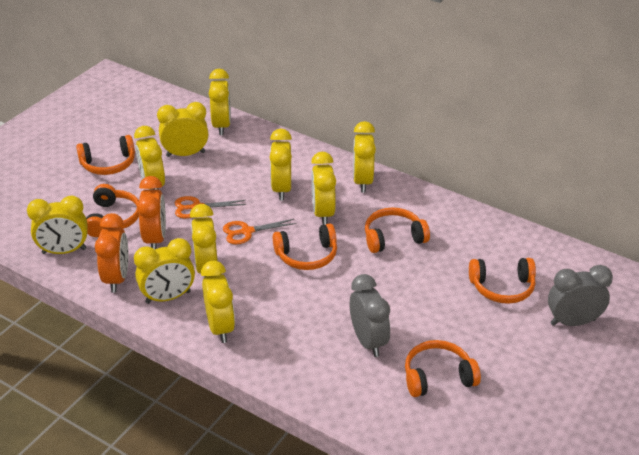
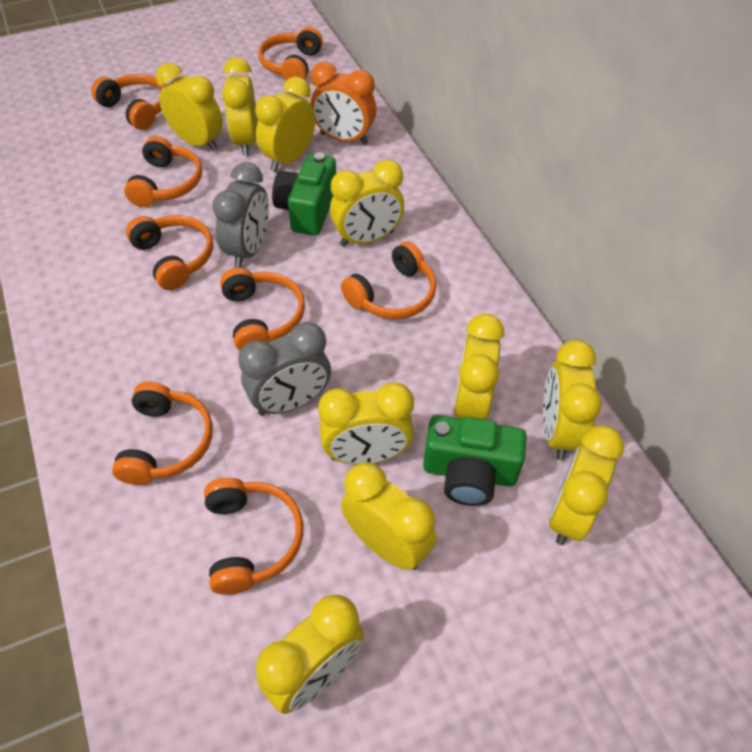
green camera: none = 0 -> [272,153,336,235] [423,415,527,506] = 2
orange clock: [95,213,128,293] [137,176,166,249] = 2 -> [311,62,376,145] = 1
orange headphones: [76,135,135,175] [86,184,139,237] [273,223,337,270] [365,207,430,253] [405,340,481,397] [469,258,536,304] = 6 -> [91,74,165,130] [112,382,213,485] [124,136,202,207] [126,215,213,290] [204,478,303,595] [220,268,305,351] [258,27,323,81] [341,241,436,319] = 8
orange scissors: [175,196,246,218] [223,219,297,244] = 2 -> none = 0

